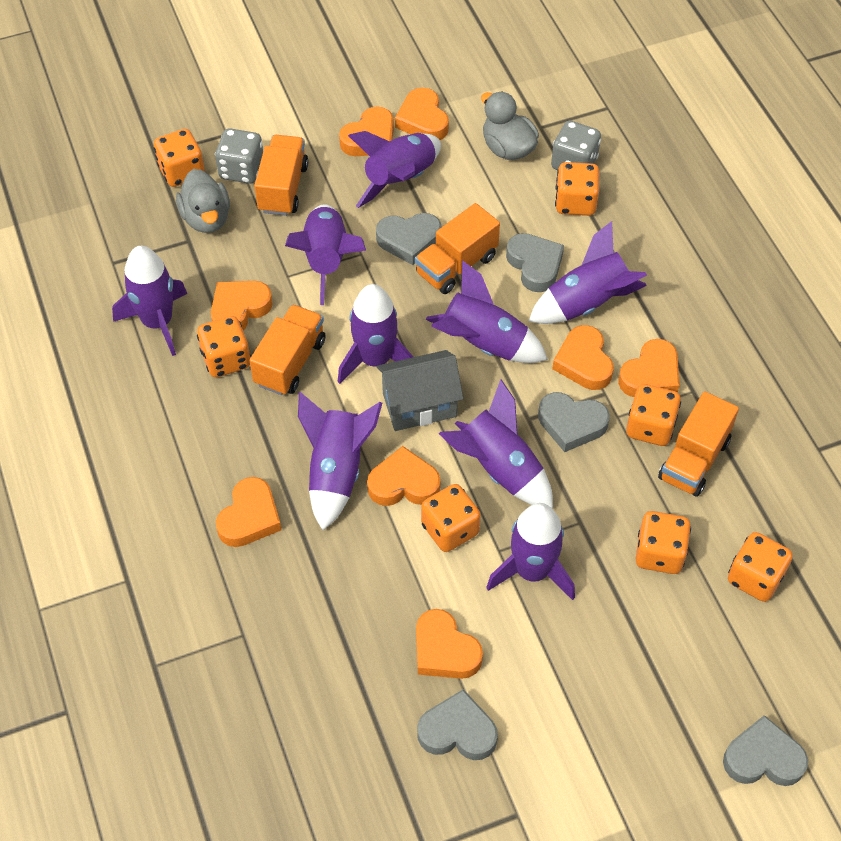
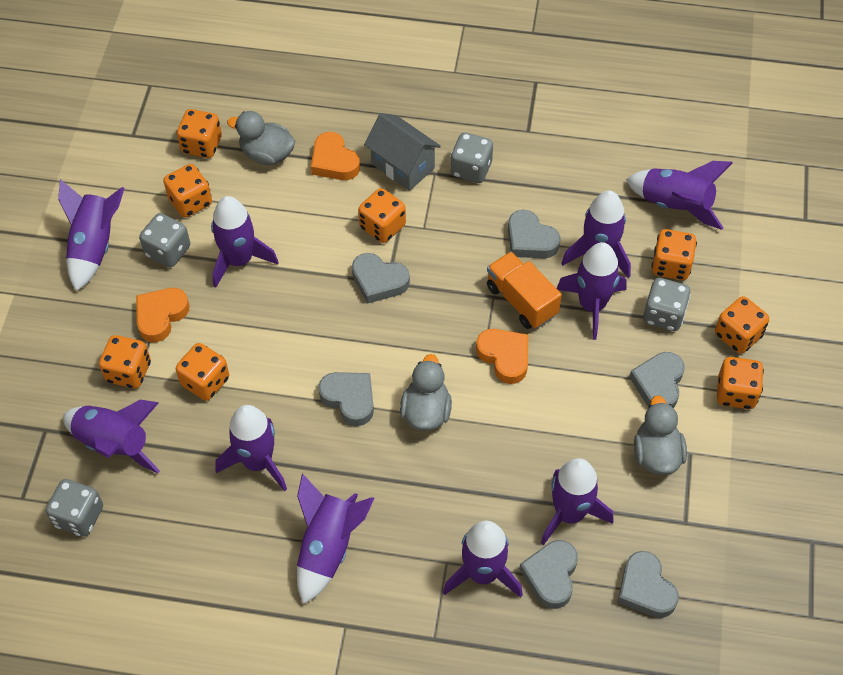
grey dice: [215,128,263,184] [551,121,601,170] = 2 -> [46,479,103,537] [139,213,190,267] [450,132,493,183] [643,278,691,331] = 4
grey duck: [176,169,230,233] [481,91,539,160] = 2 -> [227,111,295,165] [400,354,452,431] [634,395,687,475] = 3
grey heart: [376,213,441,265] [417,689,498,760] [506,233,564,292] [538,392,609,452] [723,715,808,786] = 5 -> [318,372,374,426] [352,253,410,304] [508,210,561,258] [519,540,578,609] [618,551,679,618] [629,352,685,408] = 6
orange dice: [154,129,205,187] [197,316,251,377] [421,484,481,552] [555,162,599,216] [626,384,681,446] [636,511,691,574] [728,532,793,602] = 7 -> [99,335,151,388] [163,164,212,217] [176,343,229,401] [177,109,222,158] [358,188,406,243] [652,229,697,280] [715,296,769,354] [717,357,764,409] = 8
orange heart: [211,281,273,330] [216,477,281,547] [339,106,394,156] [367,446,441,506] [395,88,449,140] [416,609,483,679] [552,325,614,390] [618,339,680,397] = 8 -> [136,288,190,342] [311,132,360,180] [476,329,528,384] = 3
orange truck: [249,304,325,395] [254,135,309,216] [415,203,500,294] [658,391,739,496] = 4 -> [487,252,562,329] = 1
purple rocket: [112,246,187,356] [285,204,366,305] [298,392,382,530] [338,284,413,384] [348,131,441,208] [426,260,548,363] [439,379,553,509] [486,503,575,600] [529,221,647,324] = 9 -> [58,179,125,291] [63,400,160,473] [211,196,278,288] [215,405,287,491] [297,474,374,604] [443,521,523,598] [541,458,614,545] [556,242,627,340] [561,191,631,278] [626,161,732,230] = 10

